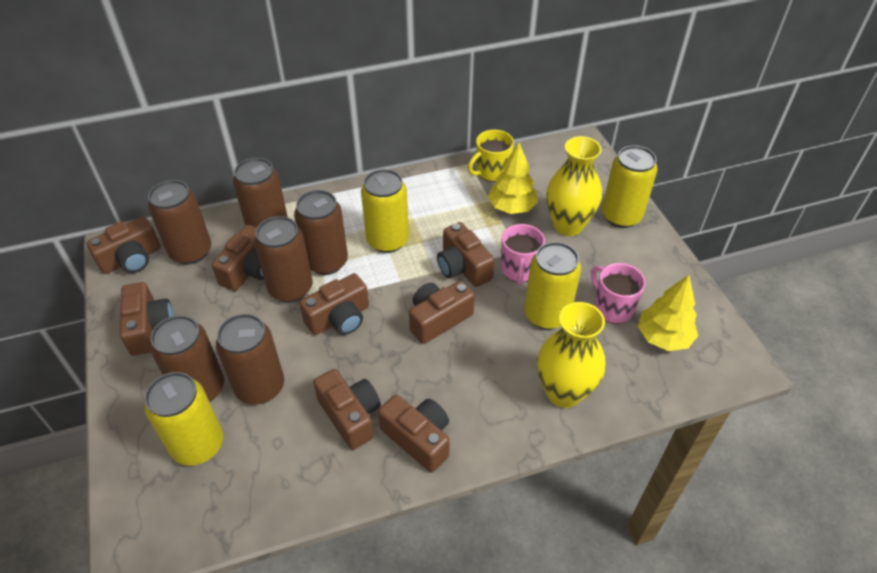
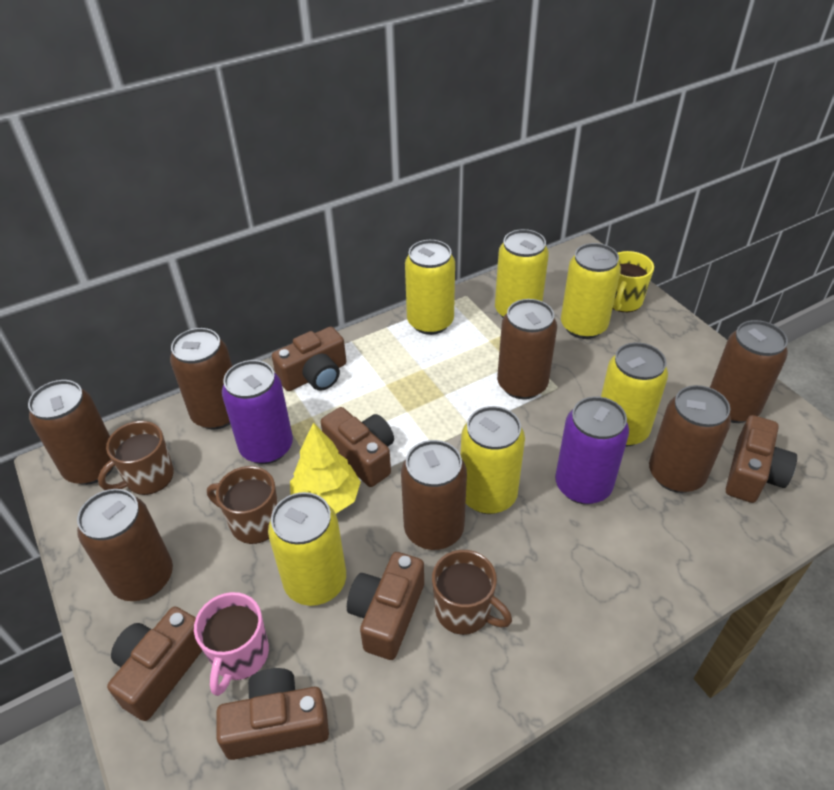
brown camera: [86,217,161,274] [120,282,174,356] [212,225,264,291] [299,273,369,335] [313,369,381,450] [378,395,450,472] [409,281,475,344] [437,222,495,287] = 8 -> [107,607,202,721] [216,668,329,760] [272,327,346,391] [321,407,394,487] [347,552,424,660] [726,415,797,503] = 6
brown can: [148,180,211,264] [150,315,224,402] [216,314,284,404] [233,158,288,227] [254,216,312,303] [294,190,348,275] = 6 -> [28,380,113,485] [77,489,173,601] [170,328,232,429] [401,440,467,550] [497,299,557,399] [649,385,731,493] [710,320,788,423] = 7
brown mug: none = 0 -> [98,421,174,495] [207,466,278,544] [432,550,512,635] = 3
pink mug: [501,224,545,285] [591,263,645,324] = 2 -> [194,592,269,696] = 1
purple can: none = 0 -> [222,360,293,464] [555,396,629,504] = 2
yellow can: [144,372,223,466] [361,169,409,253] [524,242,581,329] [602,145,658,228] = 4 -> [268,492,346,606] [405,240,455,335] [461,406,525,514] [495,229,549,318] [561,243,621,339] [601,342,668,447] = 6
yellow tree: [488,143,538,214] [638,275,698,351] = 2 -> [290,423,361,514] = 1
yellow vase: [537,302,605,408] [546,136,602,236] = 2 -> none = 0

